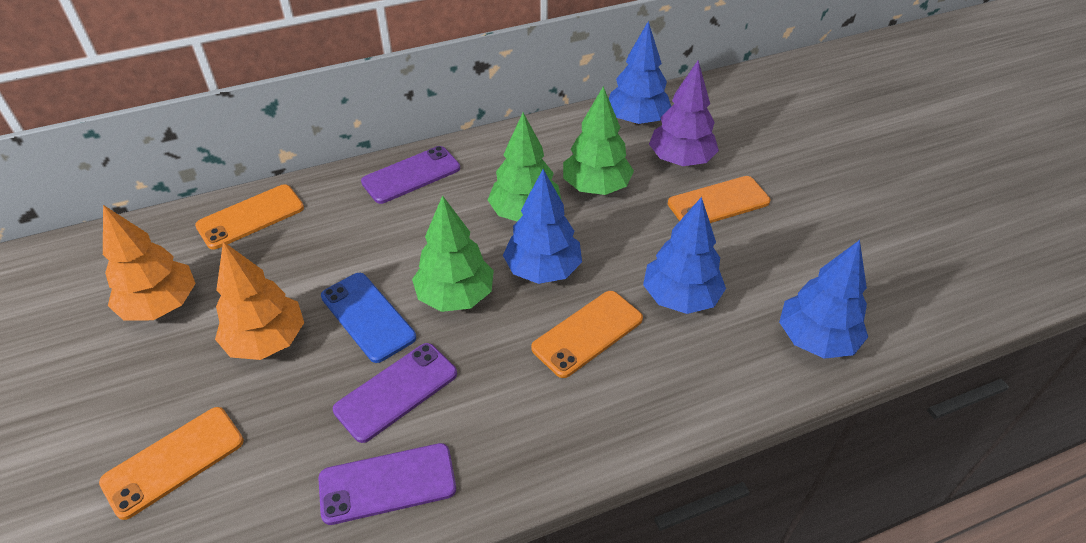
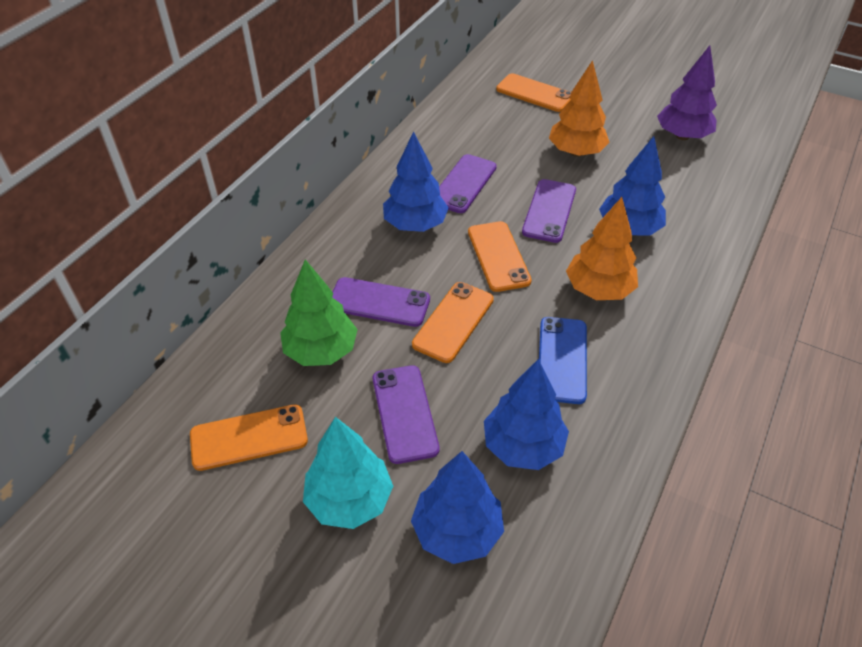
green tree: [412,195,494,312] [488,113,562,221] [563,86,634,195] = 3 -> [280,259,358,366] = 1
purple phone: [318,443,456,525] [333,343,457,443] [361,146,460,204] = 3 -> [332,277,430,327] [373,365,440,464] [439,154,497,213] [522,179,576,243] = 4
turquoise tree: none = 0 -> [303,417,393,529] = 1

